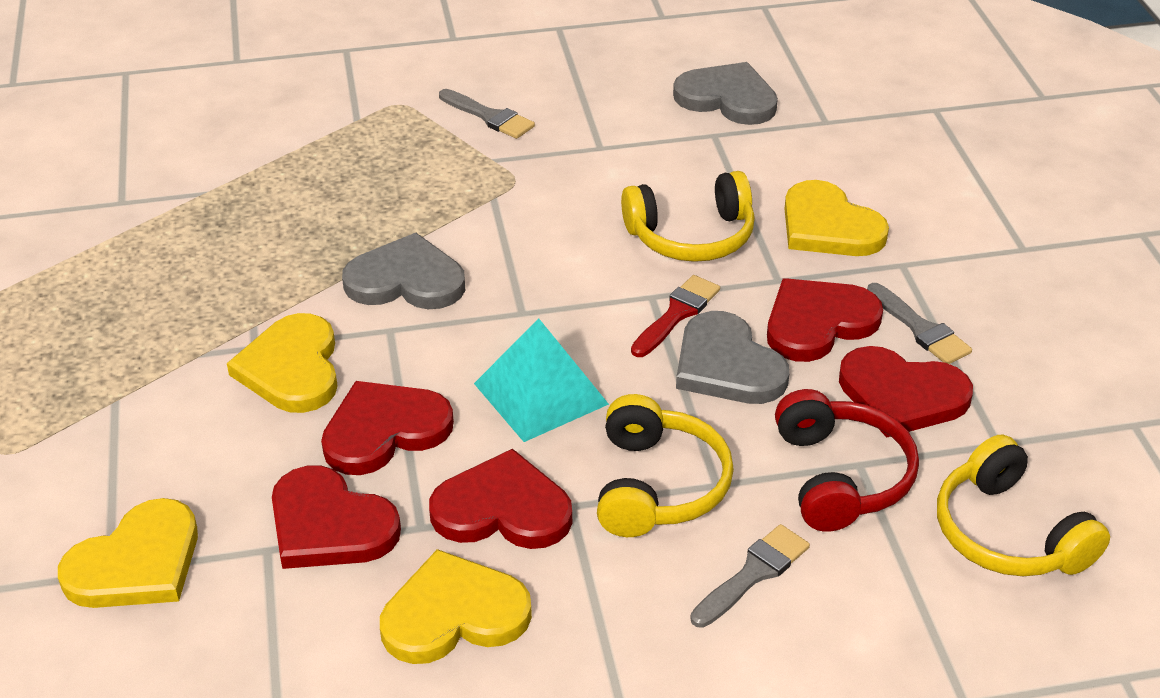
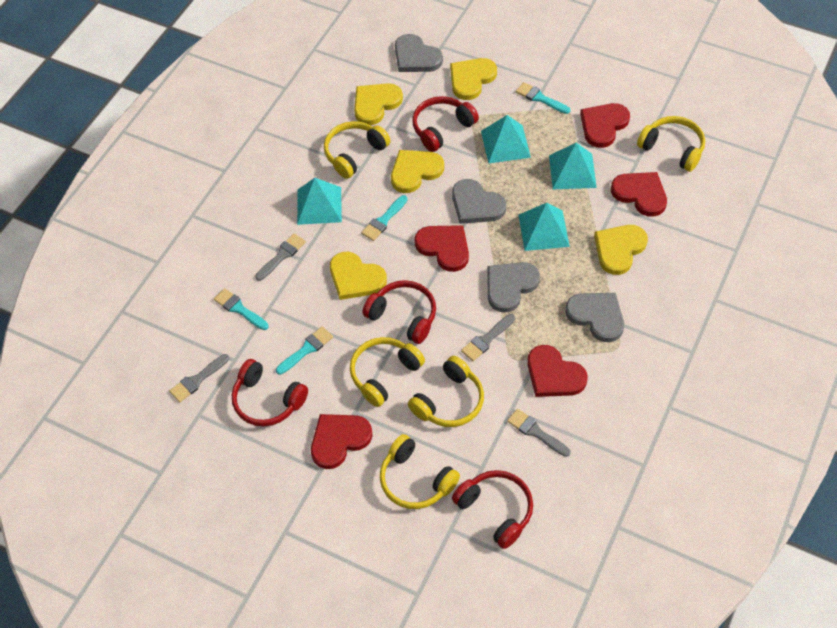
grey brush: [439,89,535,139] [690,524,810,628] [867,283,972,364] = 3 -> [169,354,229,402] [255,233,306,281] [461,314,515,361] [507,409,571,457] = 4
grey heart: [342,233,465,309] [673,62,778,125] [676,311,789,404] = 3 -> [395,34,443,72] [452,179,506,224] [487,262,540,313] [565,293,624,342] = 4
red brush: [631,275,720,357] = 1 -> none = 0
red headphones: [775,389,919,532] = 1 -> [232,359,308,427] [363,280,436,344] [412,96,479,152] [452,470,533,549] = 4
turquoise brush: none = 0 -> [214,288,269,330] [276,326,333,375] [361,195,408,241] [516,82,570,114] = 4
turquoise pyramid: [474,318,609,442] = 1 -> [297,178,342,225] [481,115,531,163] [519,203,570,251] [549,143,597,189] = 4
yellow headphones: [597,394,734,537] [621,171,755,262] [937,434,1110,576] = 3 -> [324,121,391,179] [350,337,425,407] [380,434,460,509] [408,356,484,427] [637,116,705,172] = 5
yellow heart: [58,498,198,608] [227,313,338,413] [380,549,532,664] [784,180,889,256] = 4 -> [330,252,387,300] [354,83,403,125] [391,150,444,193] [450,58,497,100] [594,225,648,275] = 5

